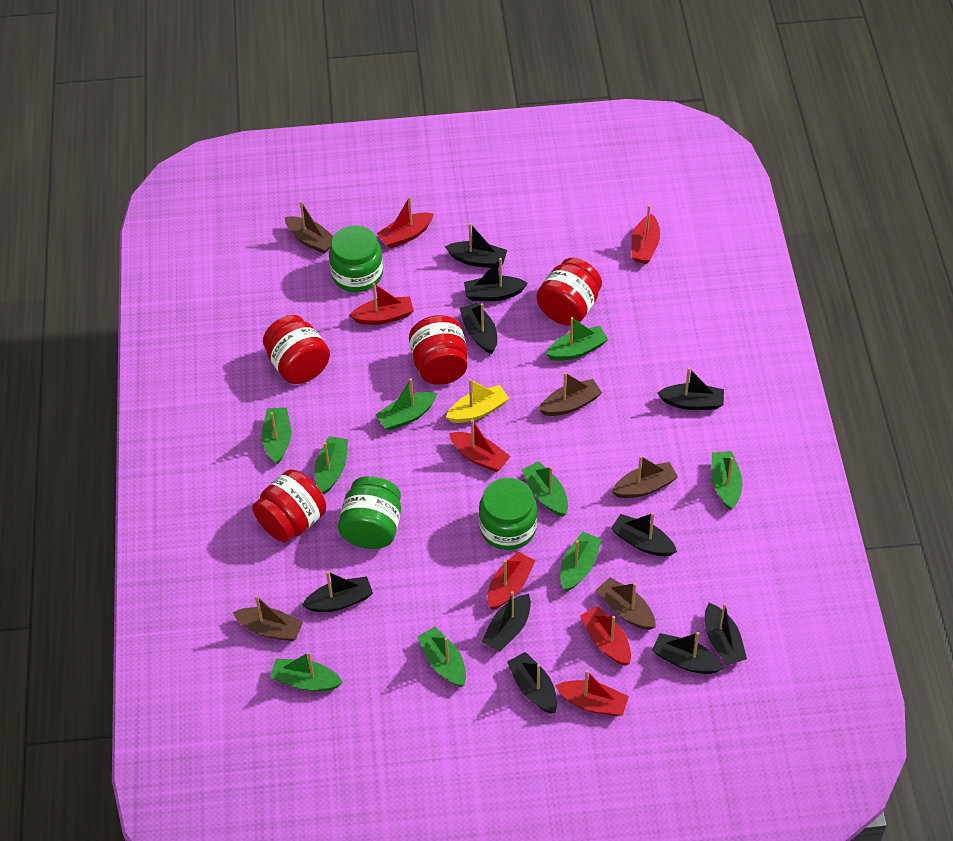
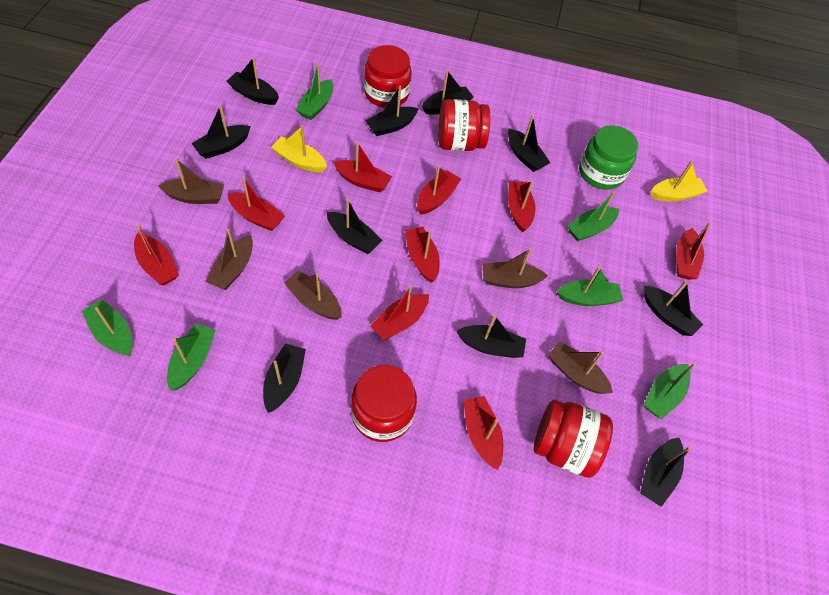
green boat: [261,408,291,465] [270,652,343,691] [314,436,348,494] [376,378,437,431] [417,627,466,687] [522,461,568,517] [546,317,608,361] [560,532,602,592] [711,451,743,510] = 9 -> [82,299,133,356] [167,323,216,390] [296,62,333,120] [557,267,623,306] [567,192,619,241] [644,363,696,419] = 6
green jar: [329,225,383,292] [338,476,401,549] [479,478,537,550] = 3 -> [579,125,638,190] = 1
red boat: [349,283,414,325] [377,196,434,248] [449,419,511,472] [487,552,535,610] [555,670,629,716] [580,606,631,666] [631,205,660,264] = 7 -> [134,225,179,285] [228,177,285,231] [333,141,392,192] [370,286,429,340] [405,227,440,282] [417,166,461,214] [463,396,503,470] [508,181,535,232] [676,222,711,280] = 9
yellow boat: [446,379,509,423] = 1 -> [271,125,327,172] [651,161,708,202] = 2

